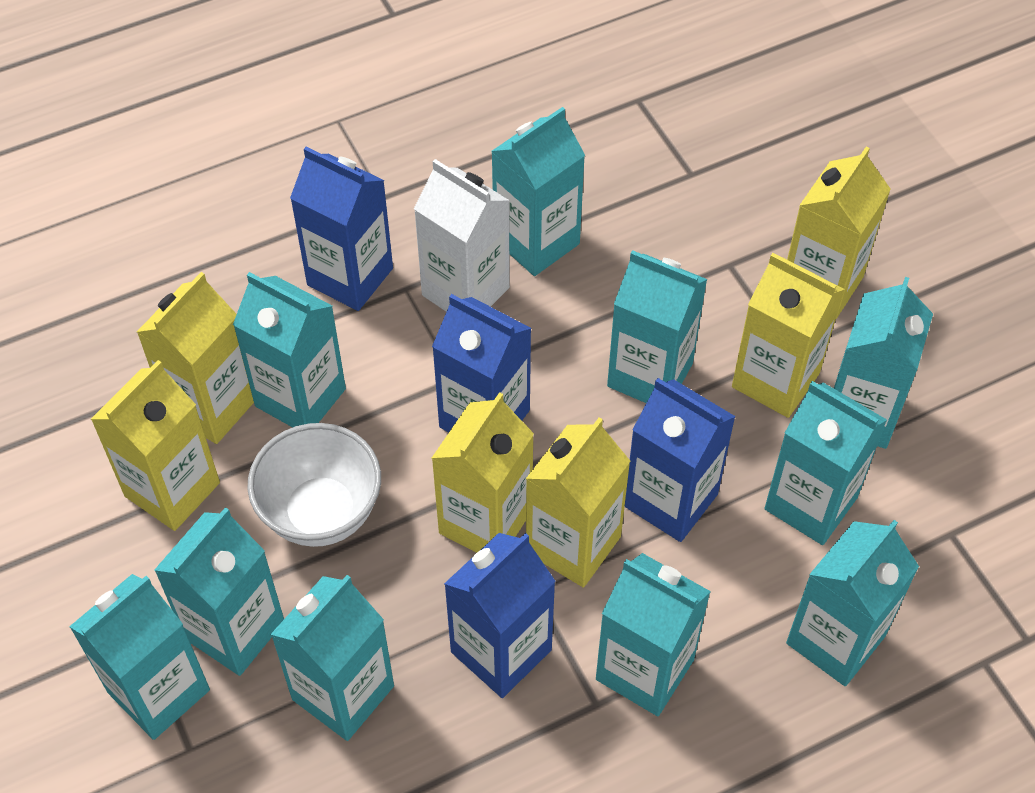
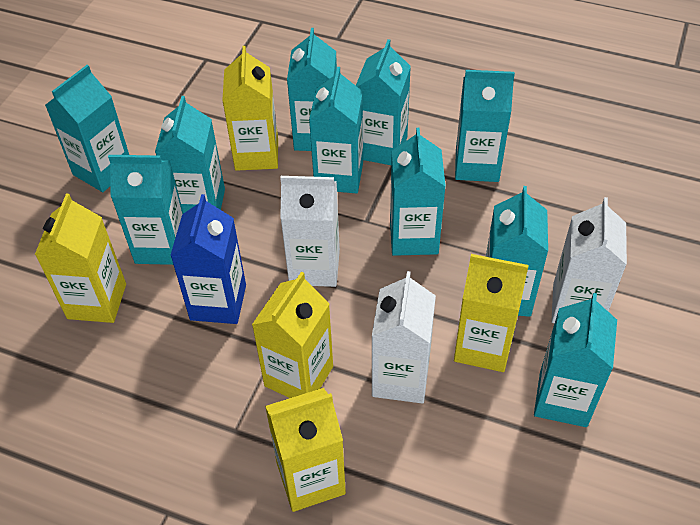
blue carton: [290,147,393,311] [432,294,532,432] [444,533,556,698] [625,378,736,542] = 4 -> [170,194,246,324] = 1
white bowl: [247,423,381,547] = 1 -> none = 0
white carton: [414,159,510,312] = 1 -> [280,176,340,287] [372,271,436,404] [551,197,627,323] = 3
yellow carton: [91,360,220,531] [137,272,254,444] [432,392,534,553] [526,418,630,588] [732,253,845,418] [787,146,891,319] = 6 -> [35,194,126,323] [222,46,278,171] [252,272,333,398] [265,388,346,512] [454,254,529,372] = 5

